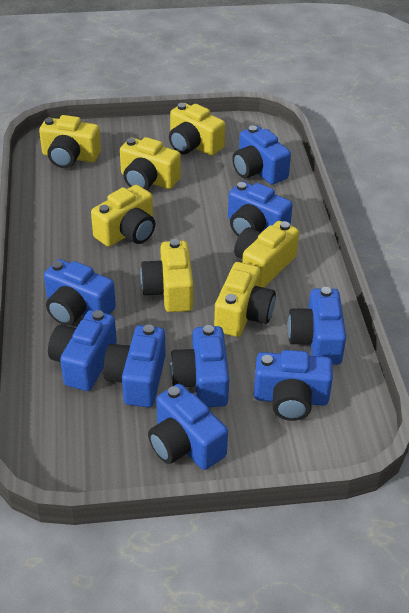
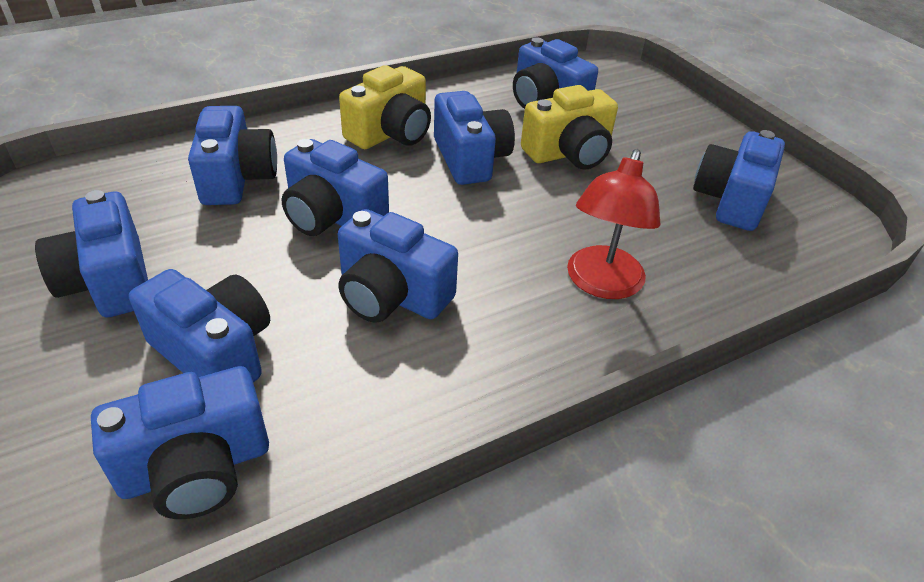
red lamp: none = 0 -> [567,149,661,299] = 1
yellow camera: [39,115,101,168] [91,185,155,247] [120,137,181,190] [140,239,193,312] [169,103,225,156] [214,262,276,337] [234,221,299,288] = 7 -> [339,65,431,149] [521,85,618,170] = 2

